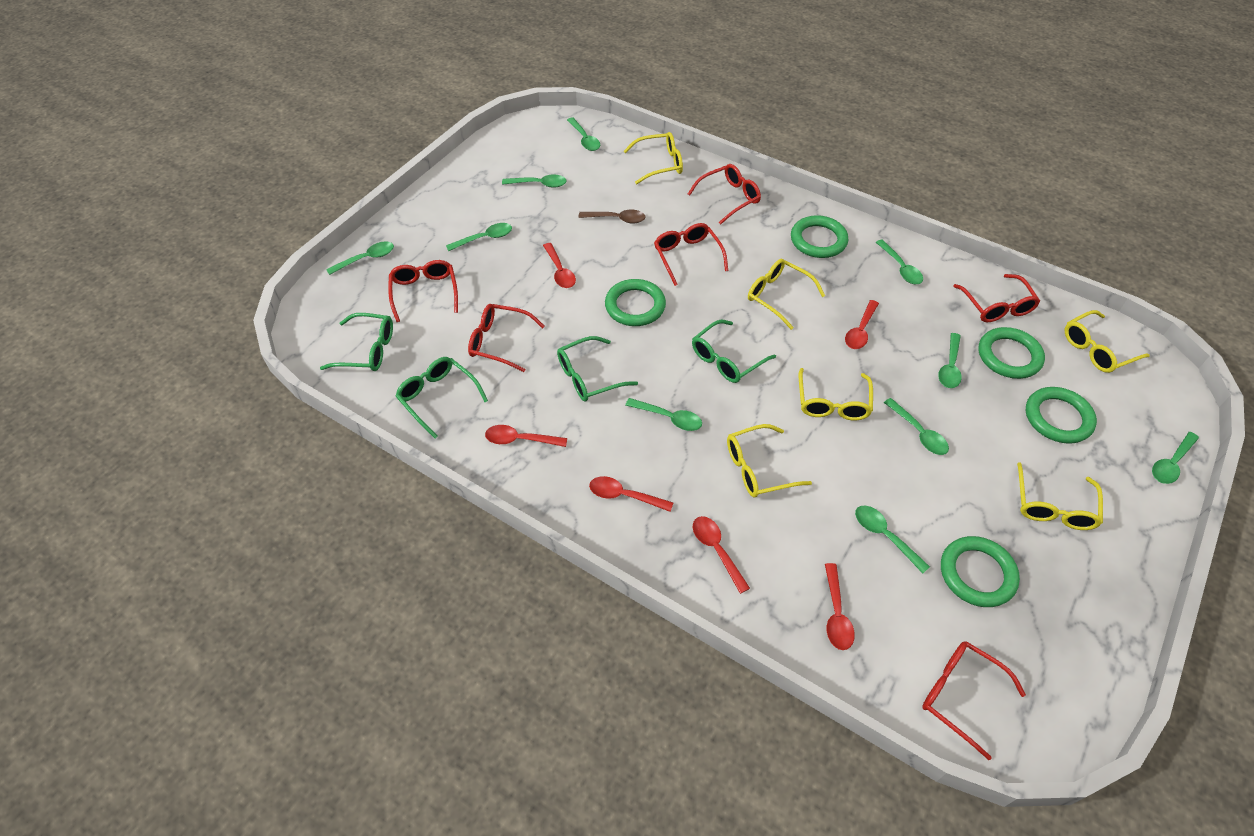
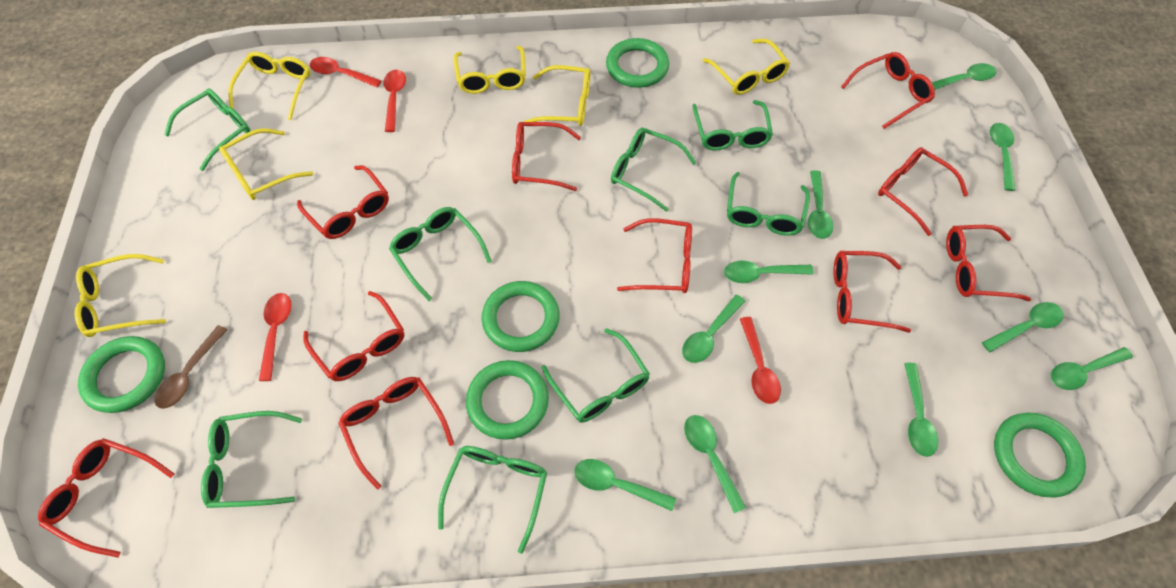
green glasses: [320,313,393,371] [395,357,488,438] [557,336,638,401] [692,320,776,383] = 4 -> [164,88,250,171] [201,411,302,508] [389,207,492,301] [438,446,547,554] [542,328,650,422] [611,128,697,212] [692,100,773,151] [727,172,810,236] = 8
red glasses: [389,260,458,322] [468,304,545,372] [654,223,728,286] [688,164,761,225] [922,641,1026,760] [953,274,1040,322] = 6 -> [38,438,174,558] [297,165,389,239] [303,291,405,381] [339,377,454,490] [512,122,581,191] [617,218,692,293] [833,251,911,333] [841,52,935,129] [878,147,968,236] [946,225,1031,301] = 10
red spoon: [485,425,567,447] [543,243,576,288] [589,476,673,512] [693,516,750,594] [825,563,855,650] [845,300,879,349] = 6 -> [259,293,291,381] [310,57,381,87] [384,70,406,132] [740,317,781,404] = 4

